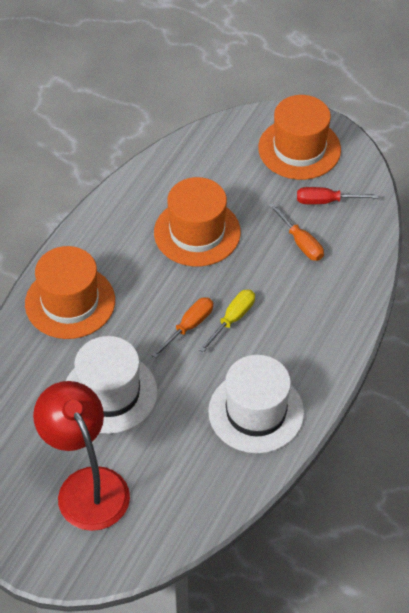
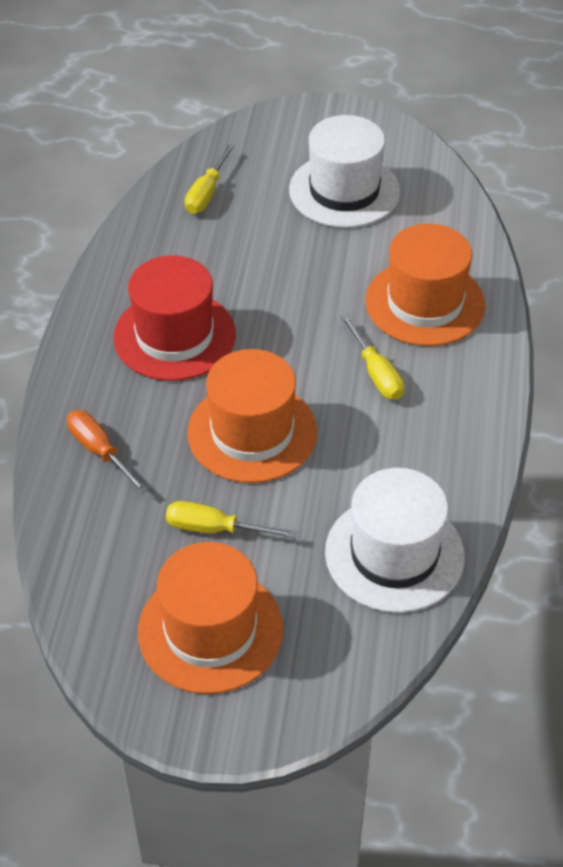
orange screwdriver: [151,297,213,358] [268,203,324,261] = 2 -> [67,410,148,494] = 1
red hat: none = 0 -> [113,255,236,381] = 1
red lamp: [33,381,130,531] = 1 -> none = 0
red screwdriver: [297,187,379,204] = 1 -> none = 0
yellow screwdriver: [199,289,255,353] = 1 -> [166,501,296,538] [185,144,235,214] [341,314,404,400] = 3

